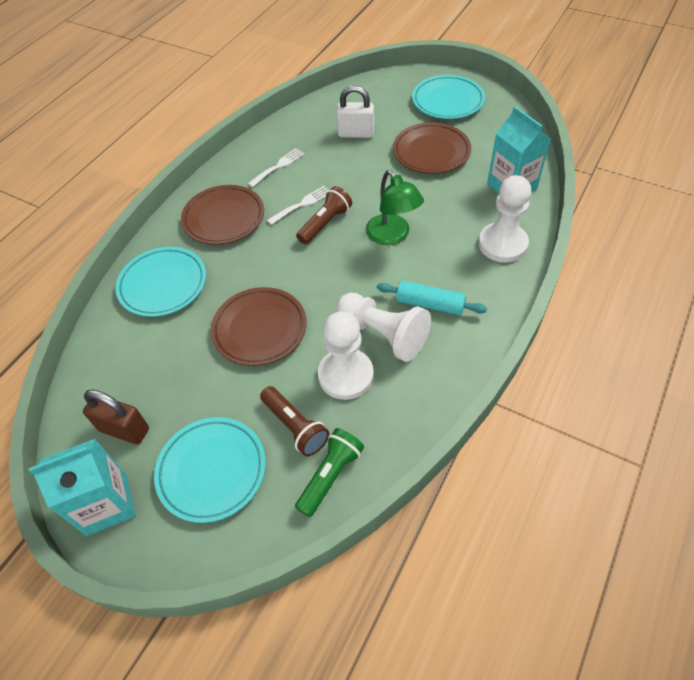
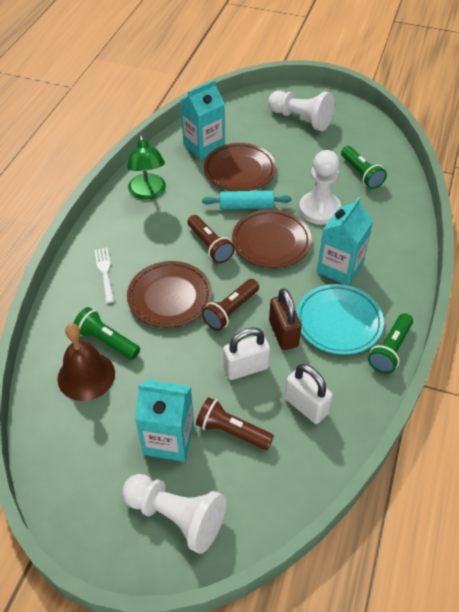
brown bell: none = 0 -> [57,323,115,401] = 1
brown flashlight: [260,386,329,456] [296,186,352,244] = 2 -> [188,215,235,263] [196,397,274,450] [202,279,259,331] = 3
green flashlight: [295,428,364,517] = 1 -> [74,307,140,360] [341,146,387,189] [368,313,413,374] = 3
turquoise carton: [29,439,136,536] [487,106,551,194] = 2 -> [135,380,194,462] [180,80,225,160] [317,197,373,286] = 3
turquoise plate: [116,247,206,317] [154,417,266,523] [412,75,485,119] = 3 -> [296,284,384,355] = 1
white fork: [248,148,305,187] [267,186,328,225] = 2 -> [95,248,114,303] = 1
white padlock: [336,85,374,138] = 1 -> [223,327,270,380] [284,364,333,424] = 2

